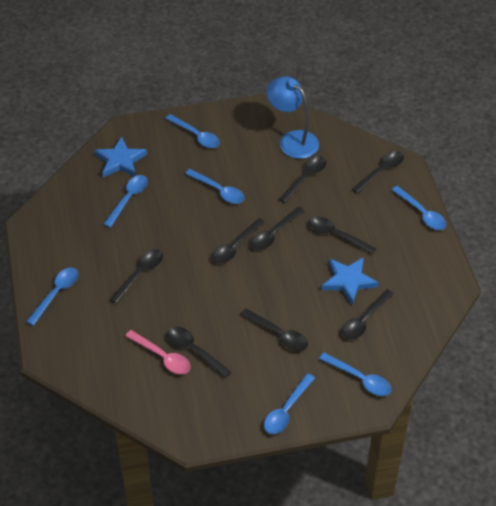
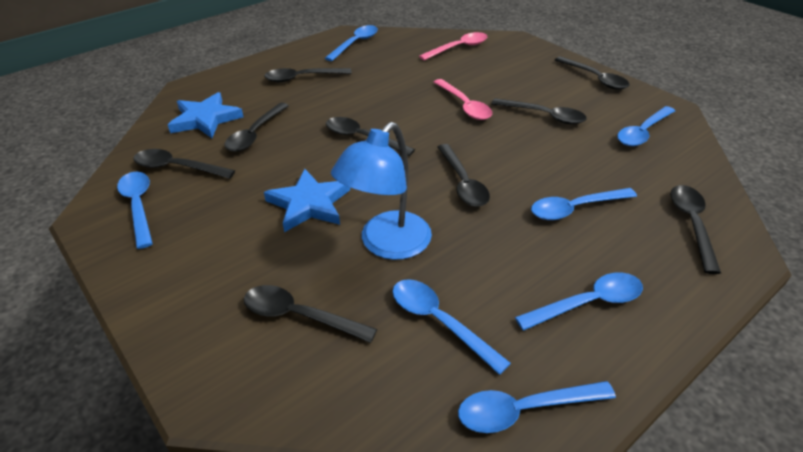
pink spoon: [125,330,191,374] = 1 -> [419,32,487,60] [434,79,492,120] = 2

